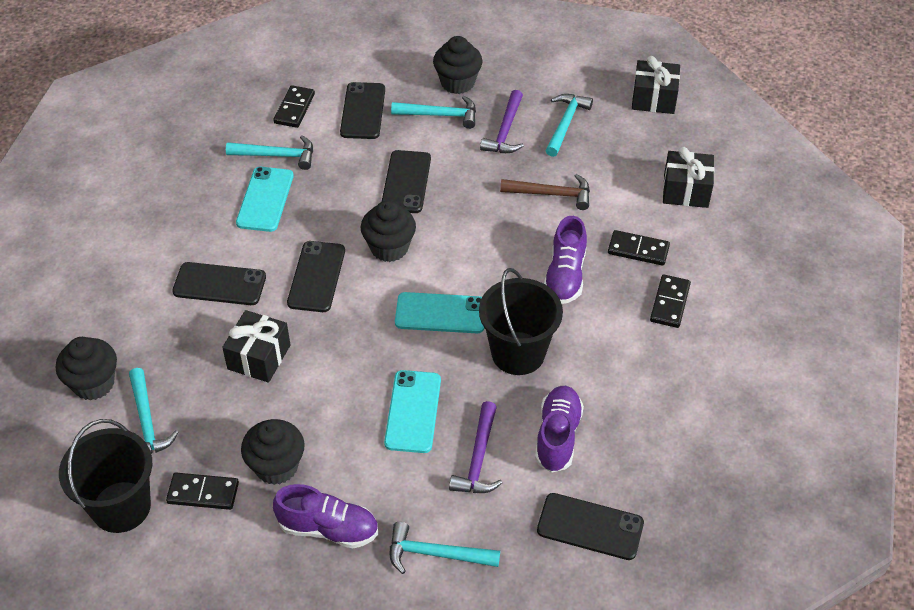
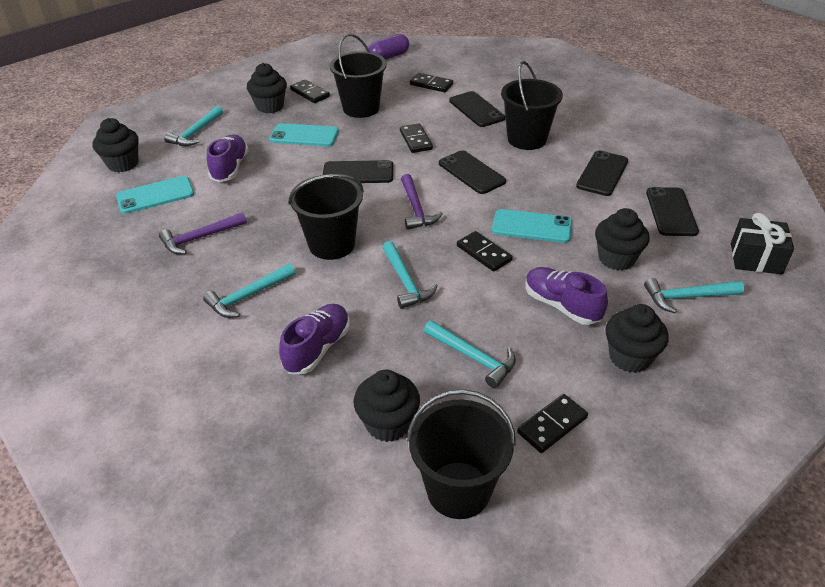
black bucket: [59,419,152,533] [479,268,563,375] = 2 -> [288,174,364,260] [330,33,387,118] [407,389,516,519] [501,61,563,150] = 4
black cupcake: [56,337,117,401] [241,419,305,485] [361,201,416,262] [433,36,483,94] = 4 -> [93,118,139,173] [247,63,287,113] [354,370,420,442] [595,208,650,270] [605,304,669,373] = 5
black domino: [166,473,239,510] [273,85,315,128] [608,230,670,266] [650,274,691,328] = 4 -> [290,80,330,103] [400,123,433,153] [410,73,453,92] [457,231,513,272] [517,394,588,453] = 5
black gift: [222,310,290,383] [632,56,680,114] [663,147,714,208] = 3 -> [731,213,794,274] = 1
brown hammer: [500,174,590,210] = 1 -> none = 0
purple capsule: none = 0 -> [368,34,409,60] = 1

